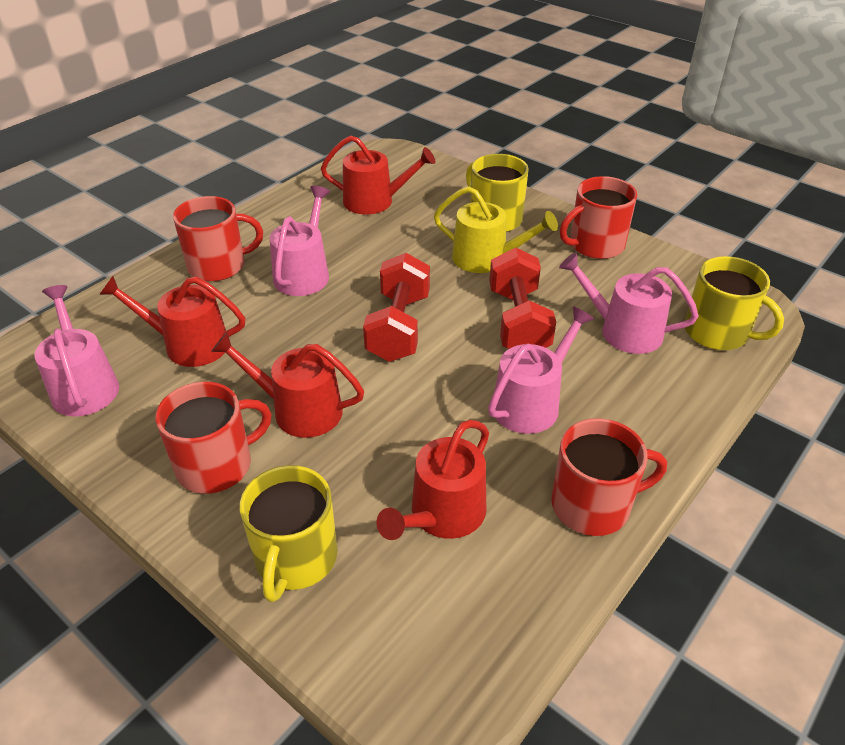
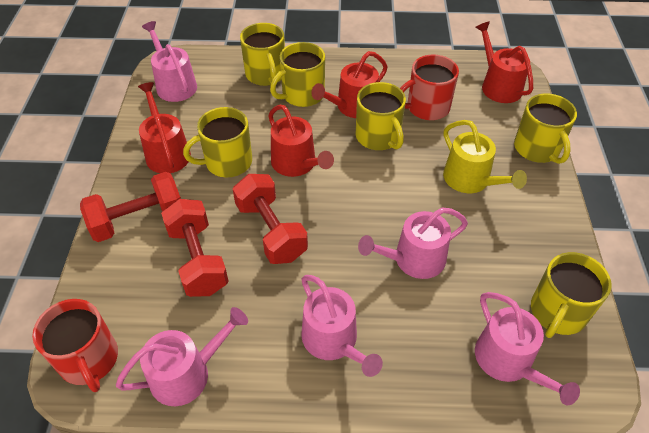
pink watering can: [34,285,119,417] [270,186,330,296] [488,306,594,434] [559,252,699,354] = 4 -> [116,307,248,406] [142,21,197,102] [301,275,383,377] [358,207,468,279] [475,292,580,405] = 5
red dumbbell: [363,253,430,362] [489,248,556,349] = 2 -> [80,172,181,242] [161,199,229,297] [233,174,308,264] = 3
red mug: [155,382,272,494] [173,196,263,282] [551,418,667,536] [560,176,637,259] = 4 -> [32,299,118,392] [400,55,459,120] = 2
yellow mug: [240,465,338,602] [466,154,529,232] [685,256,784,350] = 3 -> [183,107,252,178] [240,23,285,86] [270,42,325,107] [356,82,406,150] [514,93,577,164] [531,252,612,338] = 6

